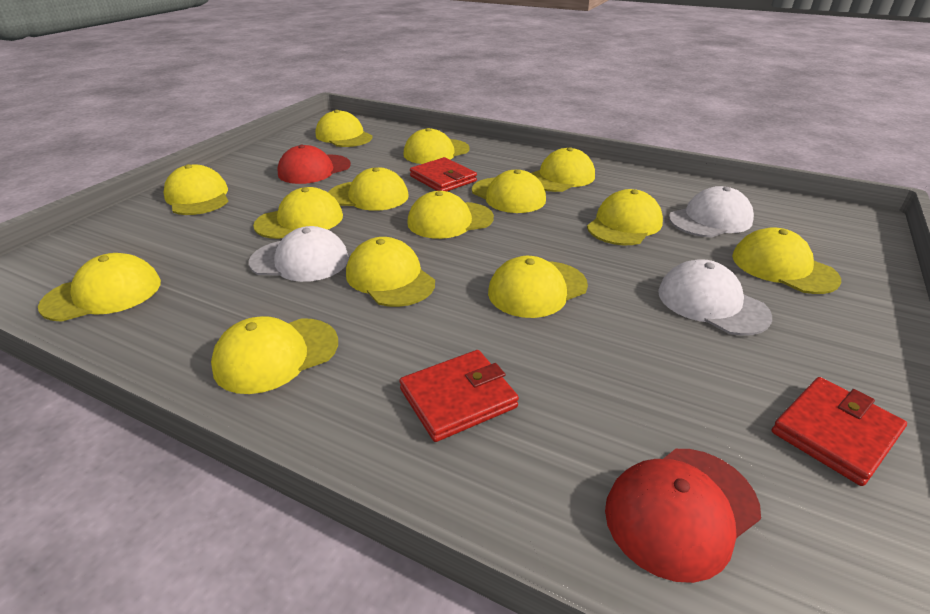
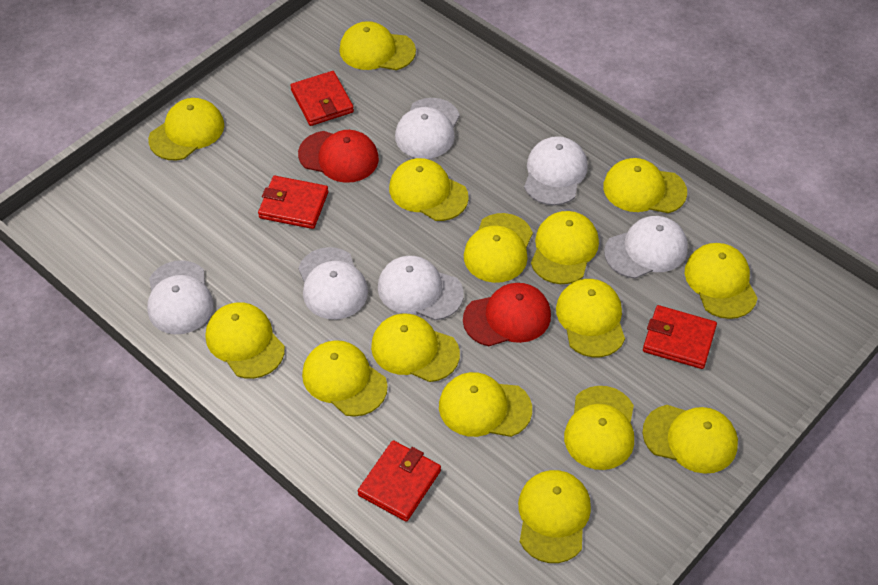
red wallet: [399,350,519,442] [410,157,477,191] [772,377,907,486] = 3 -> [258,176,328,229] [290,71,354,126] [358,440,441,522] [643,305,717,369] = 4
white cap: [249,226,349,282] [658,259,772,336] [669,186,754,237] = 3 -> [147,260,214,334] [298,247,368,319] [378,256,464,320] [395,98,460,159] [524,136,588,205] [604,216,688,279] = 6
yellow cap: [38,253,161,322] [163,164,228,215] [211,316,338,394] [253,187,343,239] [316,110,372,147] [328,167,409,211] [346,237,435,307] [403,128,469,164] [407,191,494,239] [472,170,546,213] [488,256,588,318] [531,147,595,192] [587,189,663,245] [732,227,841,294] = 14 -> [148,98,224,160] [206,302,285,379] [302,340,388,417] [339,21,416,70] [371,313,460,382] [389,158,469,221] [439,372,532,437] [464,213,533,283] [518,470,591,563] [531,211,599,284] [556,279,625,357] [564,386,634,470] [603,158,687,213] [642,405,738,474] [685,243,758,319] = 15

